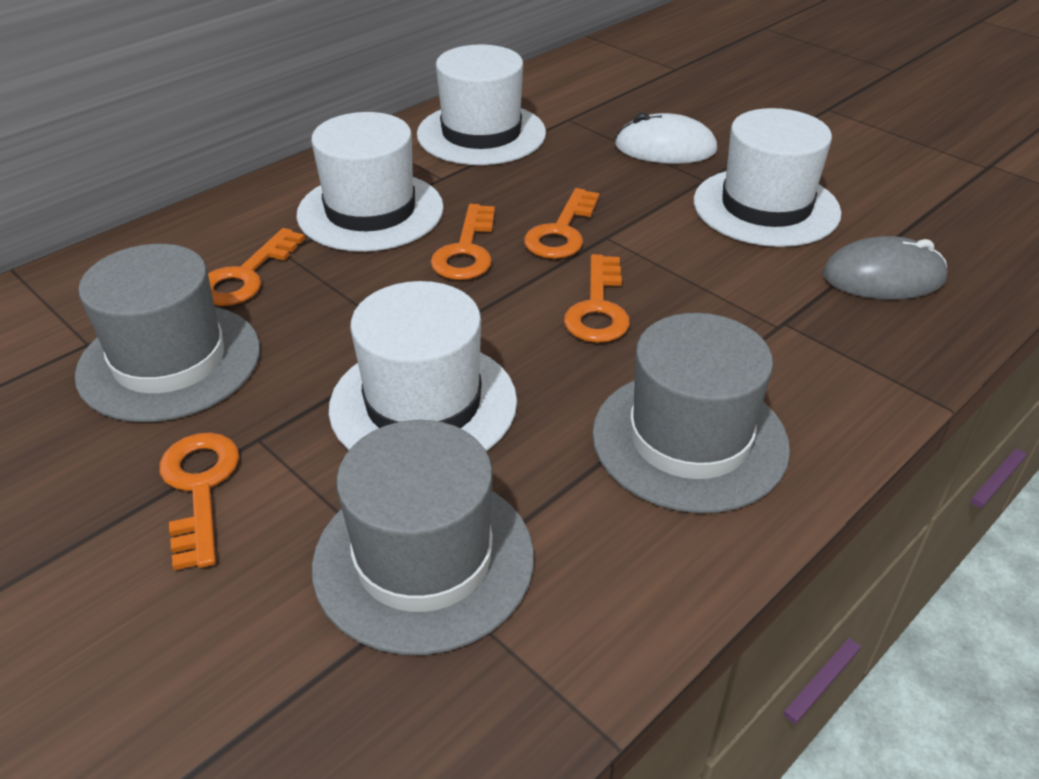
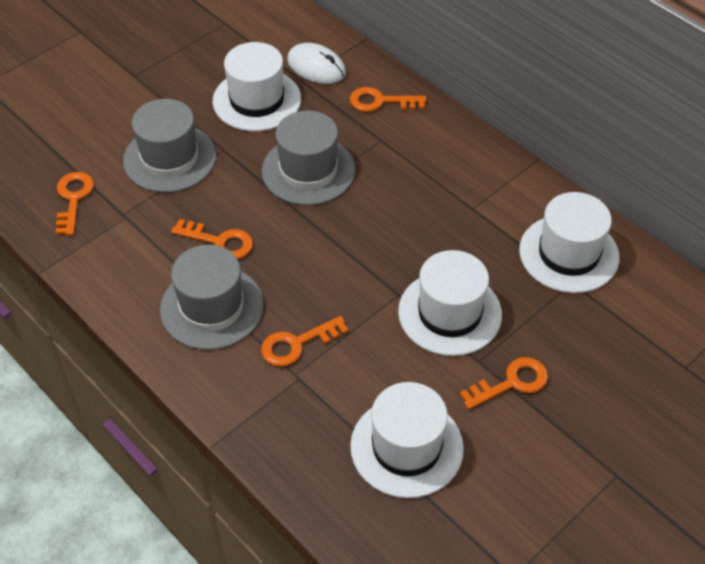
grey mouse: [823,236,948,300] = 1 -> none = 0

